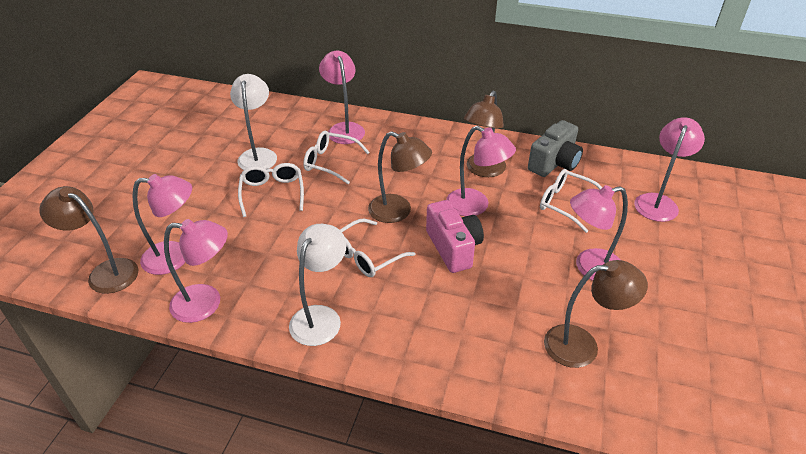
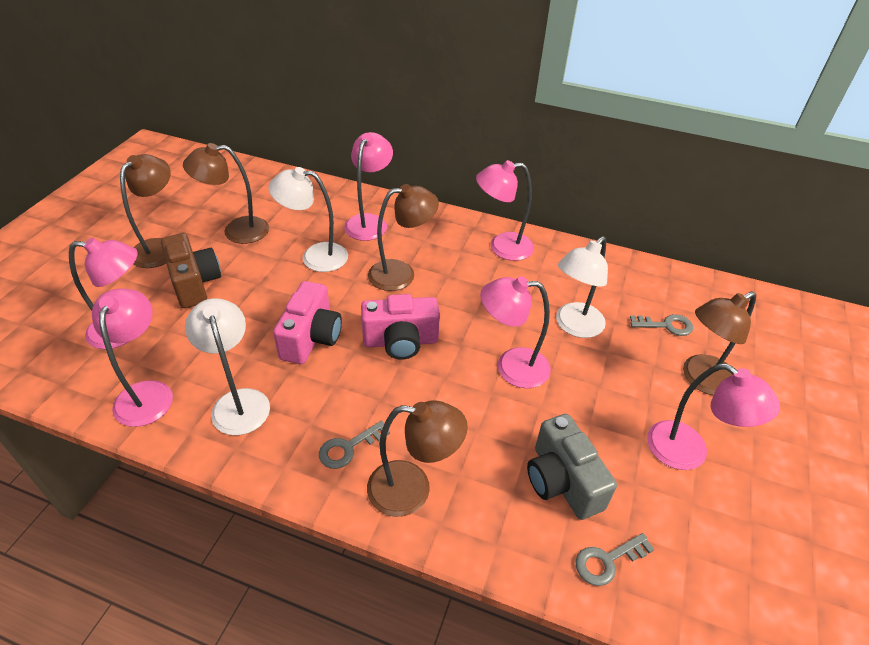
brown camera: none = 0 -> [161,233,221,308] = 1
brown lamp: [39,186,139,294] [368,131,432,223] [464,91,506,177] [544,260,648,368] = 4 -> [120,154,171,268] [183,143,269,244] [367,400,468,517] [368,184,439,291] [683,291,757,395] = 5
grey key: none = 0 -> [319,421,390,469] [575,533,654,586] [630,314,693,336] = 3
pink camera: [426,200,484,273] = 1 -> [273,281,342,364] [361,294,440,360] = 2
white glasses: [238,163,304,217] [303,131,369,184] [340,219,416,277] [540,169,602,233] = 4 -> none = 0
white lamp: [230,74,277,170] [289,224,346,346] = 2 -> [185,298,270,435] [268,167,348,272] [556,236,608,338] = 3

